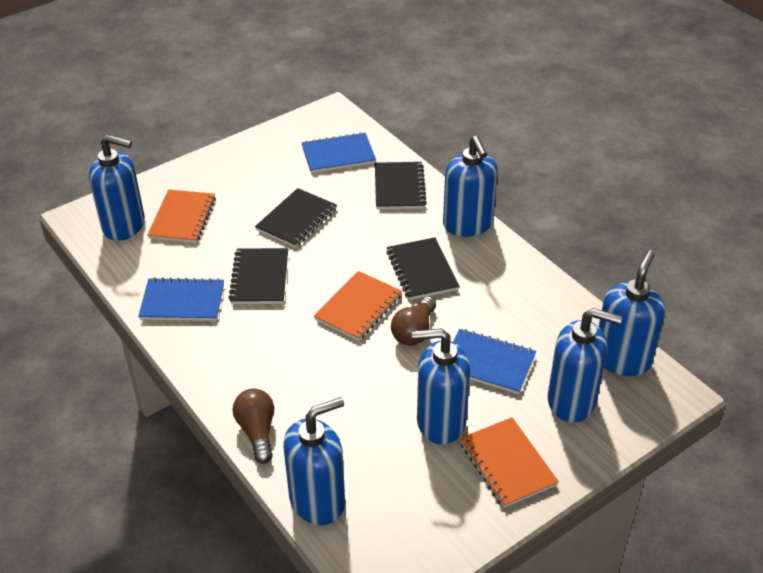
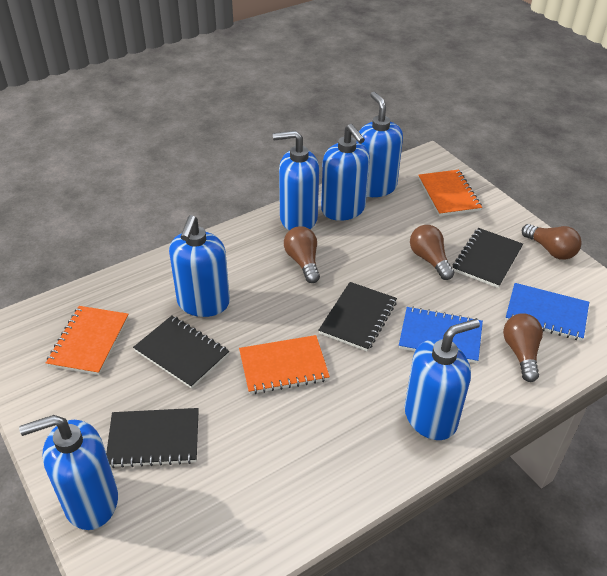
blue notebook: [138,277,224,321] [301,132,376,173] [453,329,536,394] = 3 -> [399,307,483,363] [505,283,589,341] = 2
brown light bulb: [232,389,274,464] [391,296,436,346] = 2 -> [284,226,320,283] [410,225,454,280] [503,313,543,382] [522,224,582,260] = 4

